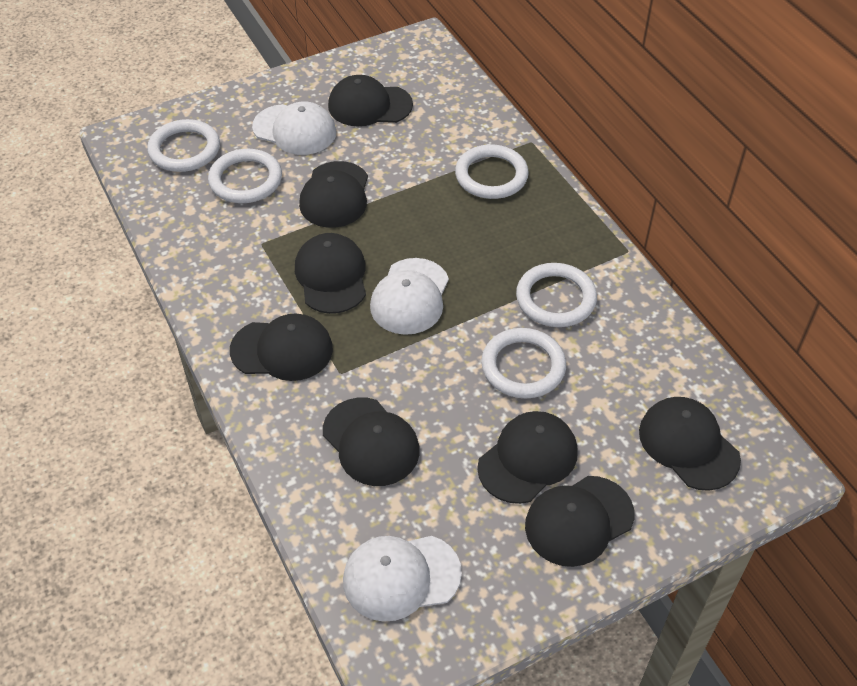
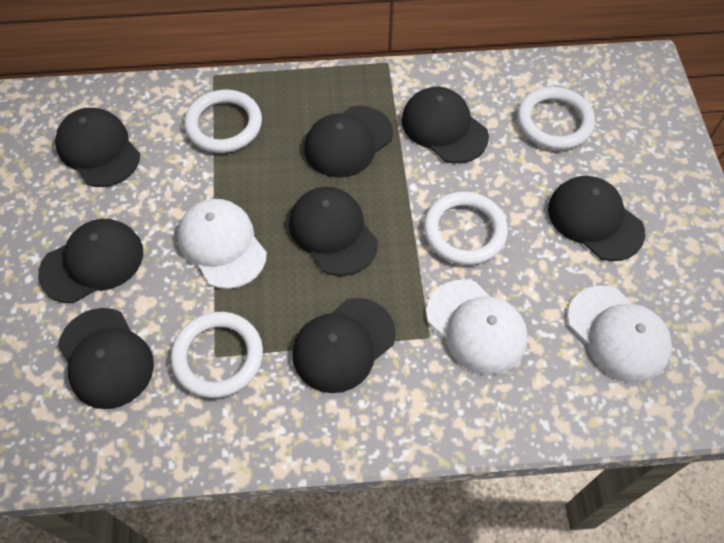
white ring: [147,119,220,172] [208,149,282,203] [455,144,529,199] [481,328,566,398] [516,263,597,327] = 5 -> [171,312,263,398] [184,90,262,153] [424,192,508,265] [517,87,595,150] = 4

